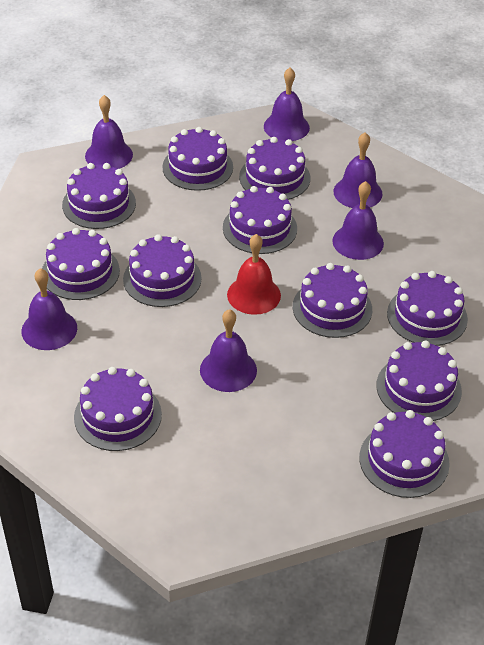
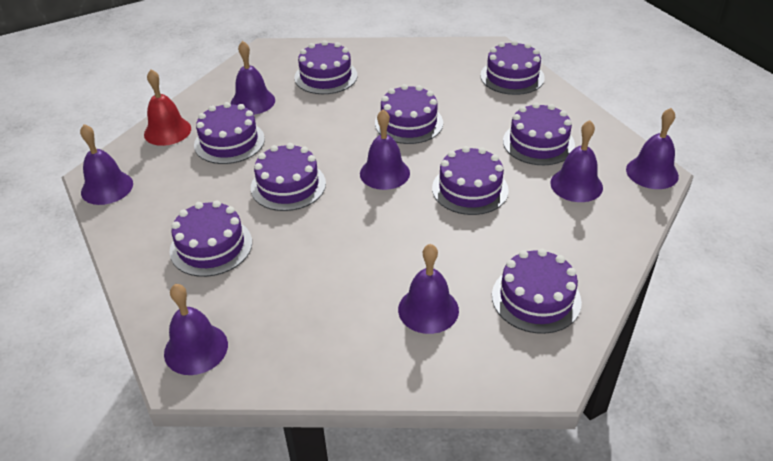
purple bell: [21,268,77,350] [85,95,133,169] [200,309,257,392] [264,67,310,141] [332,181,384,260] [333,132,383,208] = 6 -> [80,124,133,205] [164,284,228,375] [231,41,275,115] [360,109,410,190] [398,244,459,334] [550,120,603,202] [626,108,679,189] = 7
purple cake: [42,228,120,300] [62,163,136,229] [74,367,162,451] [123,234,202,307] [162,127,233,191] [223,186,297,254] [239,137,310,200] [293,263,372,338] [359,410,450,498] [376,341,462,421] [387,271,468,346] = 11 -> [170,200,252,277] [194,102,265,164] [251,143,326,211] [295,41,357,94] [375,84,443,144] [432,146,509,215] [480,40,545,95] [492,249,582,334] [503,102,575,165] = 9

